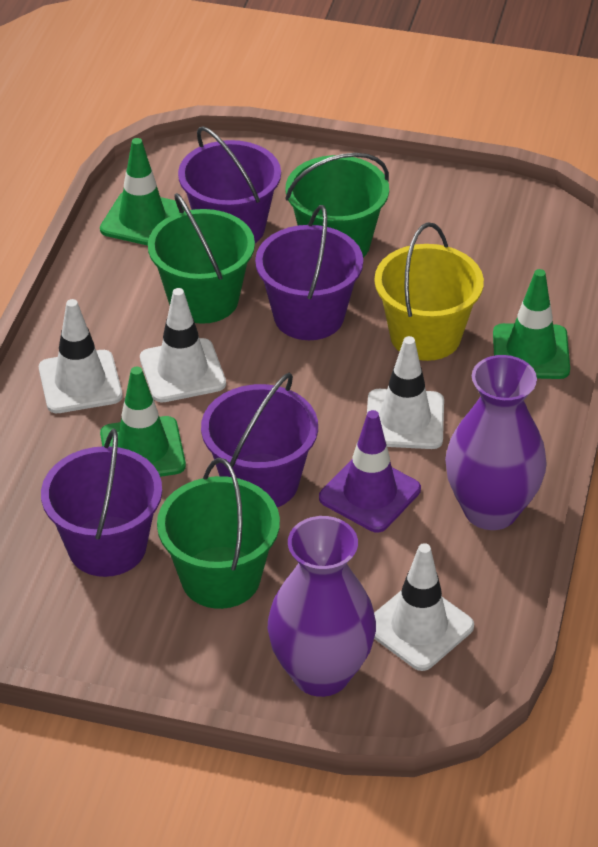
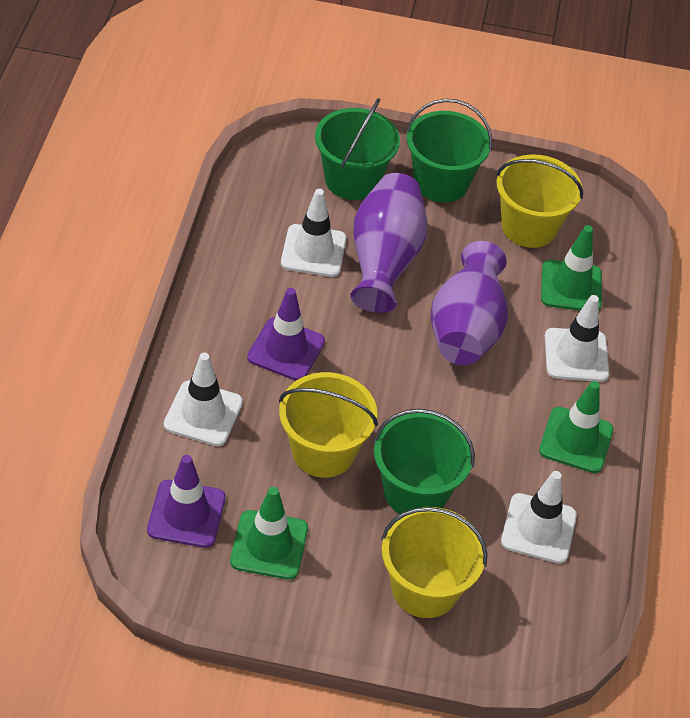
purple bucket: [41,429,162,577] [178,126,281,243] [201,373,318,507] [255,205,363,340] = 4 -> none = 0
purple traffic cone: [319,410,421,533] = 1 -> [147,455,226,548] [247,288,325,381] = 2
yellow bucket: [374,222,484,361] = 1 -> [279,372,378,478] [381,507,488,618] [496,154,583,248] = 3

